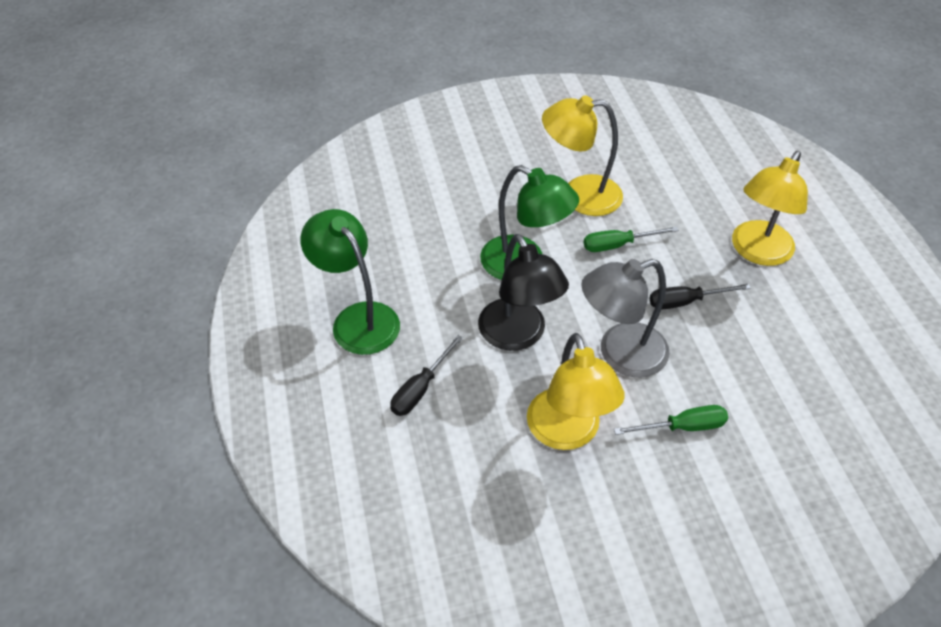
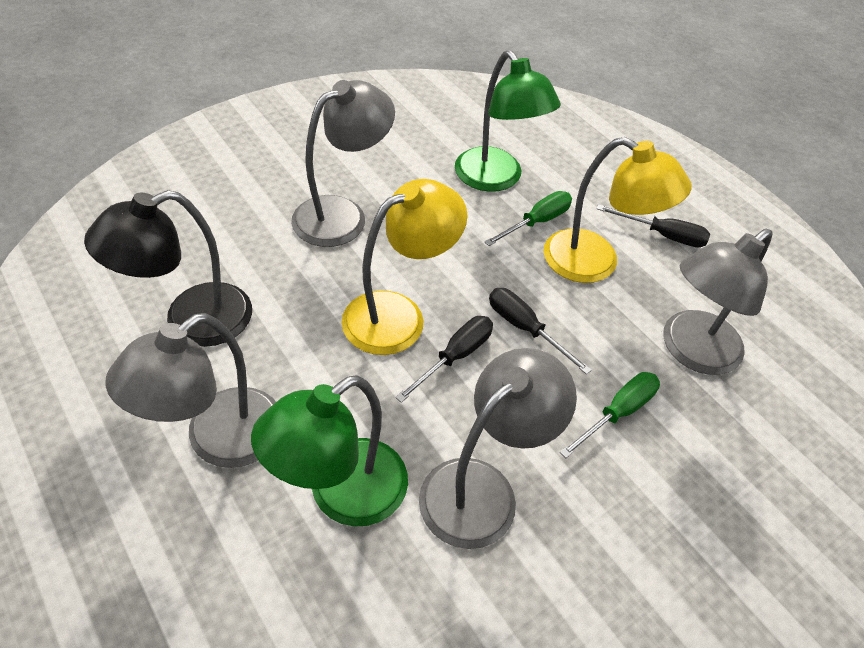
black screwdriver: [390,335,463,416] [649,284,751,310] = 2 -> [395,316,493,403] [489,288,592,375] [597,204,710,247] = 3
grey lamp: [581,259,670,378] = 1 -> [105,313,276,468] [291,80,395,247] [419,348,577,549] [663,229,773,375] = 4
yellow lamp: [527,333,625,450] [542,95,623,216] [732,151,808,266] = 3 -> [341,179,468,355] [544,137,692,283] = 2

